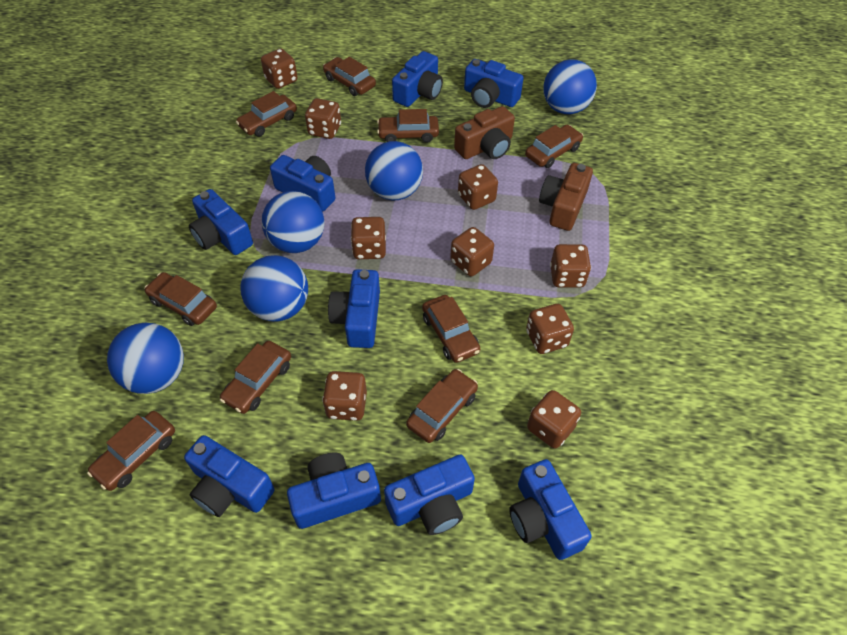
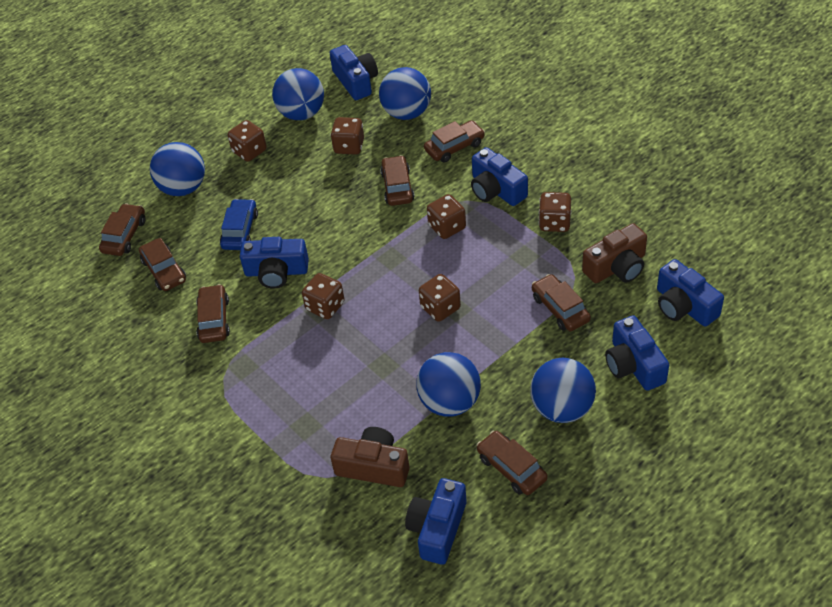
blue camera: [184,435,274,517] [189,189,253,255] [270,155,335,211] [287,453,381,529] [328,269,380,348] [384,454,475,535] [392,51,443,107] [464,59,524,108] [509,459,592,560] = 9 -> [240,237,309,289] [330,45,378,100] [405,478,467,565] [471,147,528,206] [605,315,669,391] [657,259,724,326] = 6
blue car: none = 0 -> [220,199,258,250] = 1
brown car: [87,411,175,491] [144,272,217,326] [220,341,291,414] [236,91,297,137] [323,57,376,96] [377,109,439,143] [406,369,478,443] [422,295,480,363] [525,125,583,168] = 9 -> [99,203,145,256] [139,238,186,291] [196,284,230,343] [380,155,415,206] [424,120,485,162] [477,431,548,495] [532,274,591,331] = 7
brown dice: [261,49,297,89] [305,98,341,139] [322,371,367,421] [351,217,386,259] [450,227,494,276] [458,164,498,210] [526,304,574,354] [527,390,581,449] [550,244,591,288] = 9 -> [228,120,267,162] [302,273,345,319] [331,117,364,155] [419,274,461,322] [427,194,466,239] [539,192,571,232] = 6

